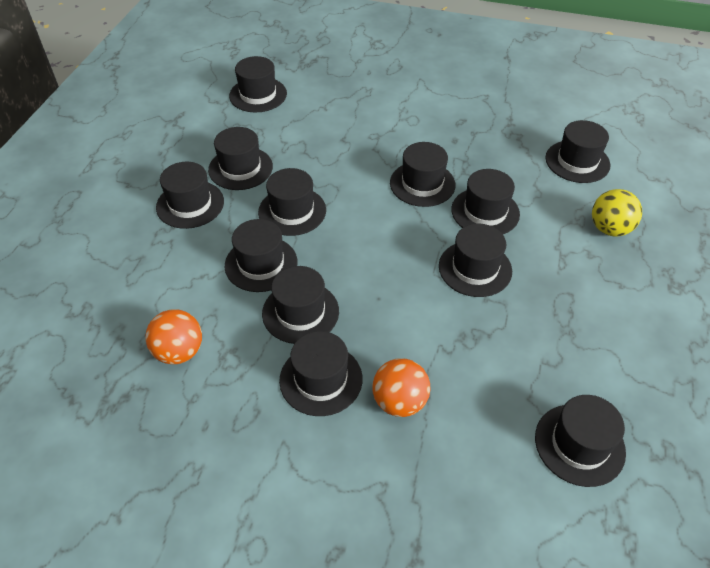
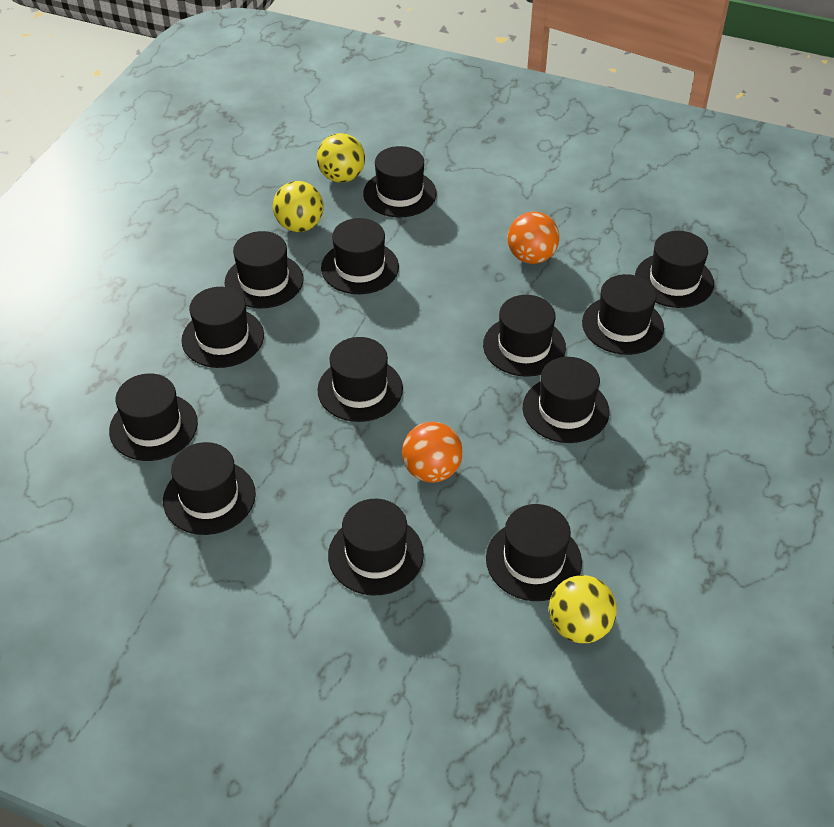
black hat: [156,162,224,229] [208,127,273,190] [225,219,298,292] [229,56,287,112] [258,168,326,236] [262,266,339,344] [279,331,363,416] [390,142,455,207] [439,224,512,297] [451,169,520,234] [535,395,626,487] [546,120,610,183] = 12 -> [109,373,198,461] [163,442,256,535] [181,287,264,368] [224,231,303,308] [317,337,403,422] [321,218,399,294] [328,499,424,596] [363,146,437,217] [483,295,566,377] [486,504,582,601] [523,357,609,443] [582,274,664,355] [635,231,714,308] = 13
yellow ball: [592,189,642,236] = 1 -> [273,181,324,232] [317,133,365,183] [549,575,617,643] = 3

